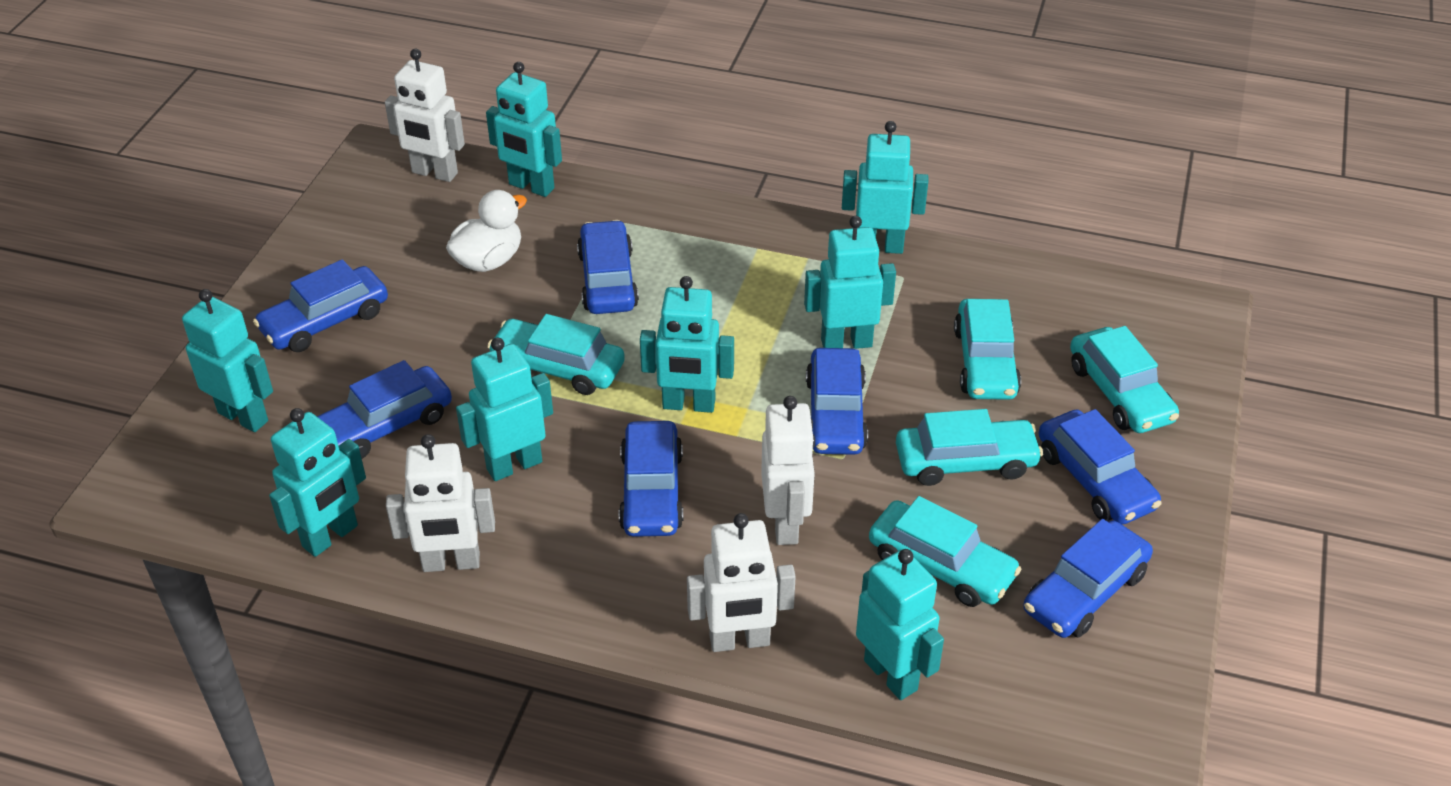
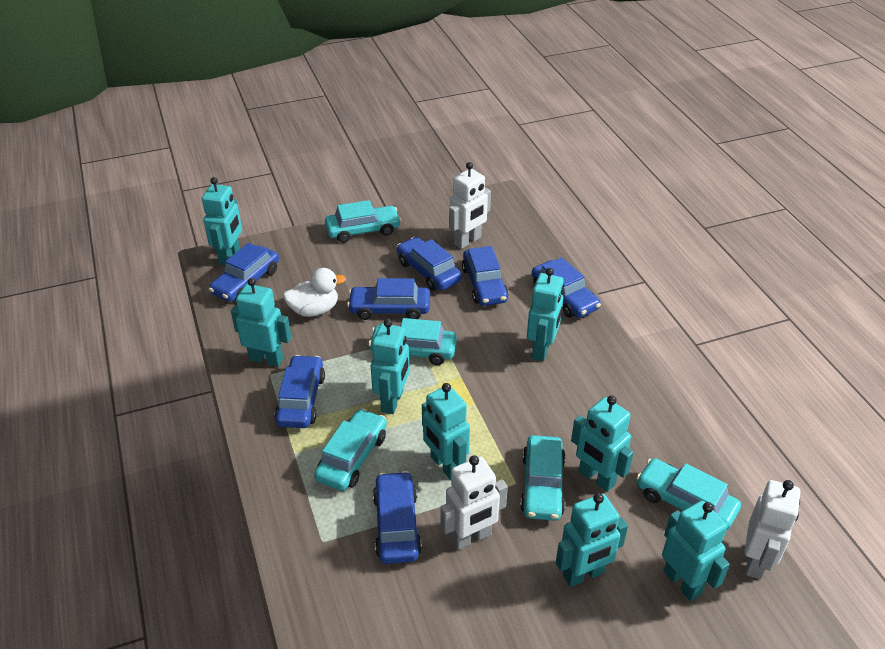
white robot: [385,49,465,182] [386,434,495,572] [687,513,796,652] [761,396,815,545] = 4 -> [440,455,508,550] [449,162,491,249] [744,480,800,579] = 3

